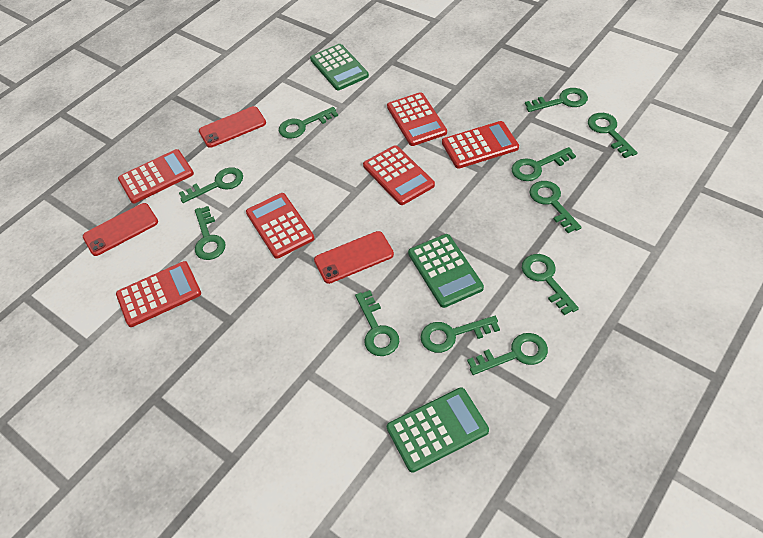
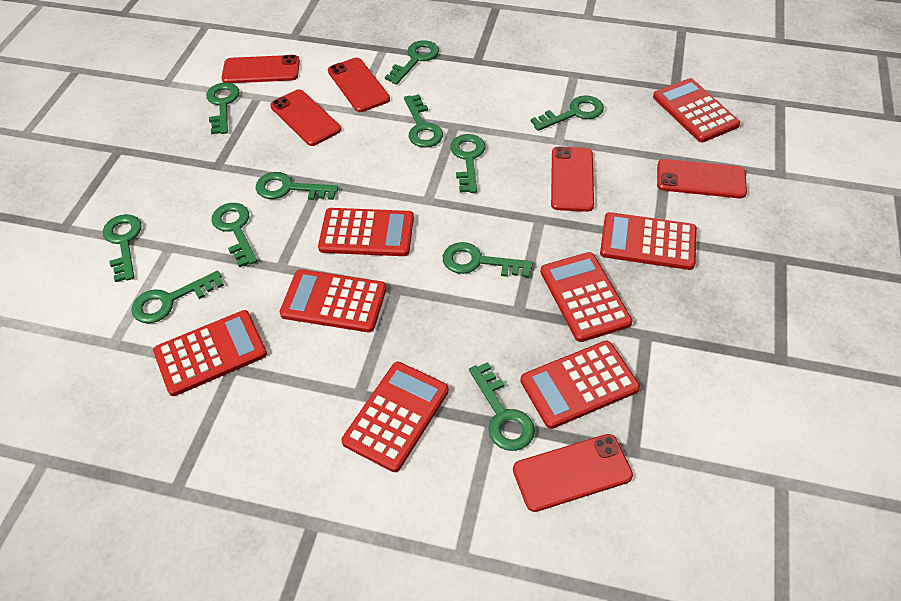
green calculator: [310,44,369,90] [387,387,489,473] [408,234,484,308] = 3 -> none = 0
red calculator: [116,261,201,327] [118,149,194,203] [246,193,315,259] [363,145,435,205] [387,92,447,146] [442,121,519,169] = 6 -> [153,310,267,396] [280,269,387,332] [318,208,414,256] [341,362,449,472] [520,341,640,429] [540,252,633,342] [600,212,697,270] [653,78,740,142] = 8
red phone: [83,203,158,256] [199,106,266,148] [314,231,394,284] = 3 -> [221,55,300,83] [270,89,341,146] [328,58,390,112] [513,434,633,512] [551,146,594,212] [657,159,747,198] = 6

